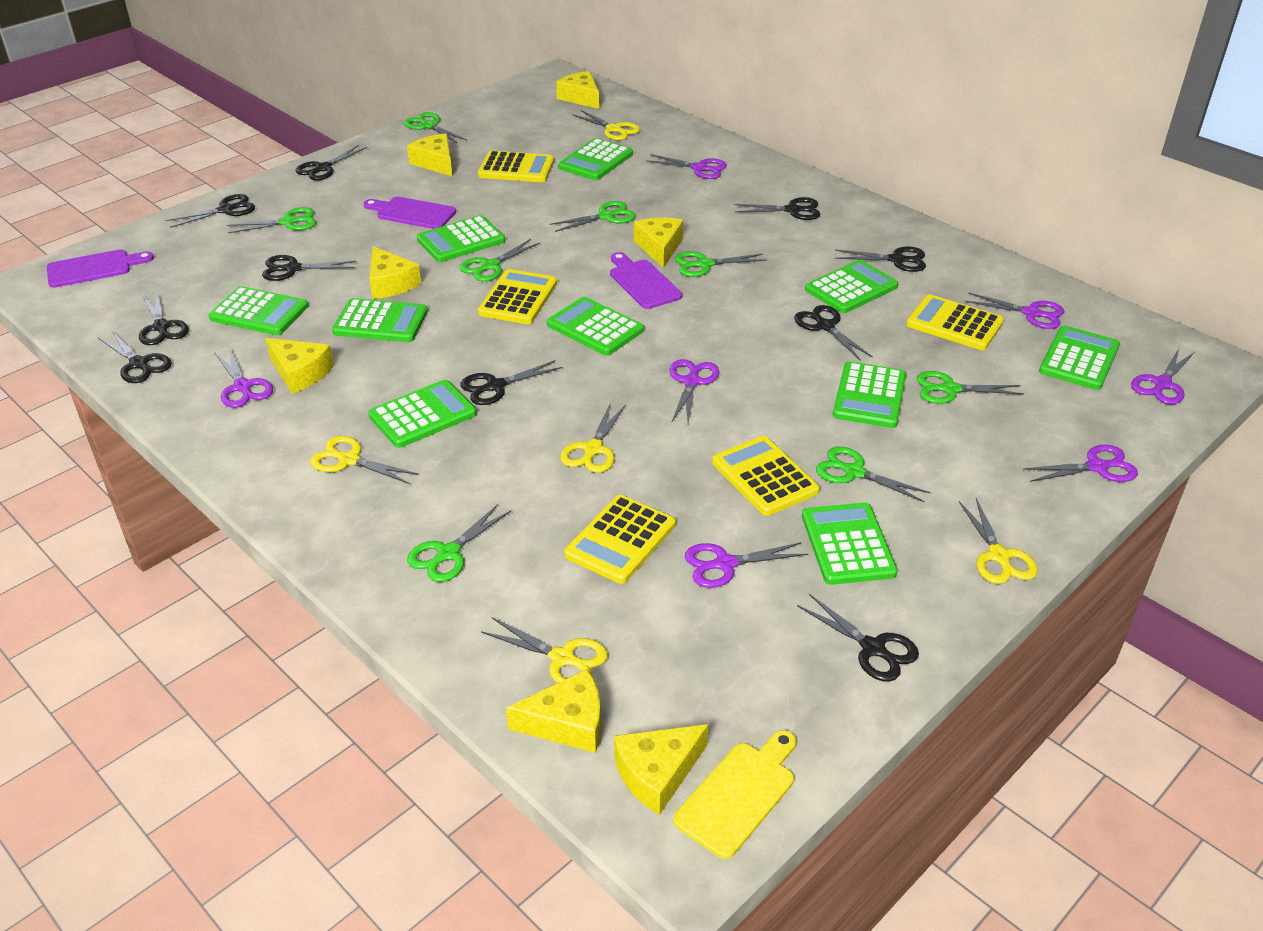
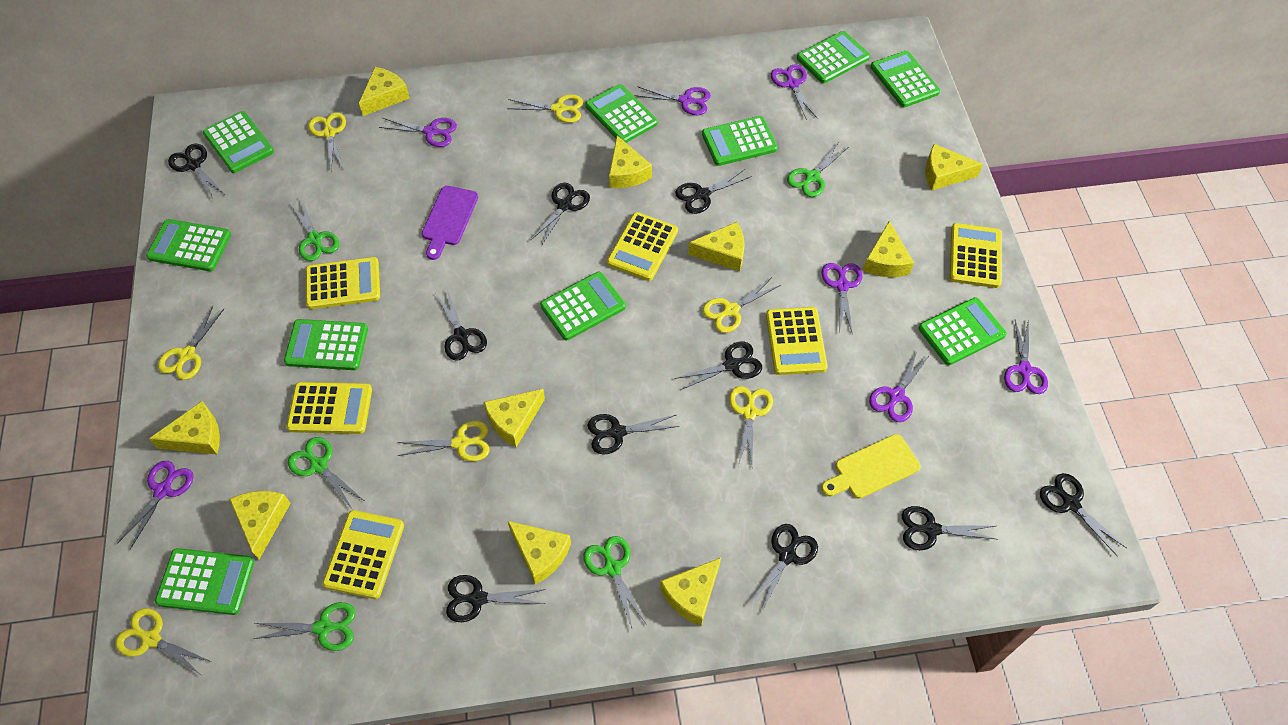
green scissors: [227,207,316,233] [404,112,466,143] [407,504,511,582] [460,239,540,282] [550,201,636,232] [675,251,767,277] [816,446,931,502] [917,371,1024,404] = 8 -> [254,602,356,651] [288,437,363,510] [289,199,339,261] [583,536,647,630] [787,143,847,197] = 5
purple cutting board: [47,249,154,288] [363,197,456,229] [610,252,682,309] = 3 -> [422,186,478,260] = 1
yellow calculator: [478,151,554,182] [478,269,557,324] [564,495,676,584] [712,436,820,516] [906,294,1004,350] = 5 -> [287,382,372,434] [306,257,380,309] [322,510,404,599] [607,212,678,281] [766,307,828,375] [950,223,1002,288] = 6
yellow cheese: [265,338,334,394] [369,246,421,299] [407,134,452,176] [506,669,601,753] [556,71,599,109] [614,724,709,815] [634,218,683,268] = 7 -> [149,401,220,454] [229,491,291,559] [359,67,410,116] [484,389,545,447] [508,521,571,585] [609,136,652,188] [660,558,721,626] [688,222,745,271] [863,221,914,277] [925,144,983,191] = 10
yellow scissors: [310,436,419,484] [481,618,608,683] [560,402,626,473] [573,110,640,140] [959,498,1038,584] = 5 -> [115,608,212,675] [158,306,224,380] [308,112,346,170] [397,421,490,461] [507,94,583,123] [702,278,780,333] [729,386,773,466] = 7

